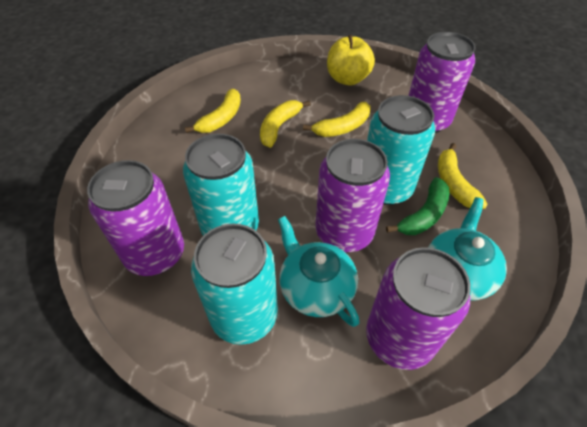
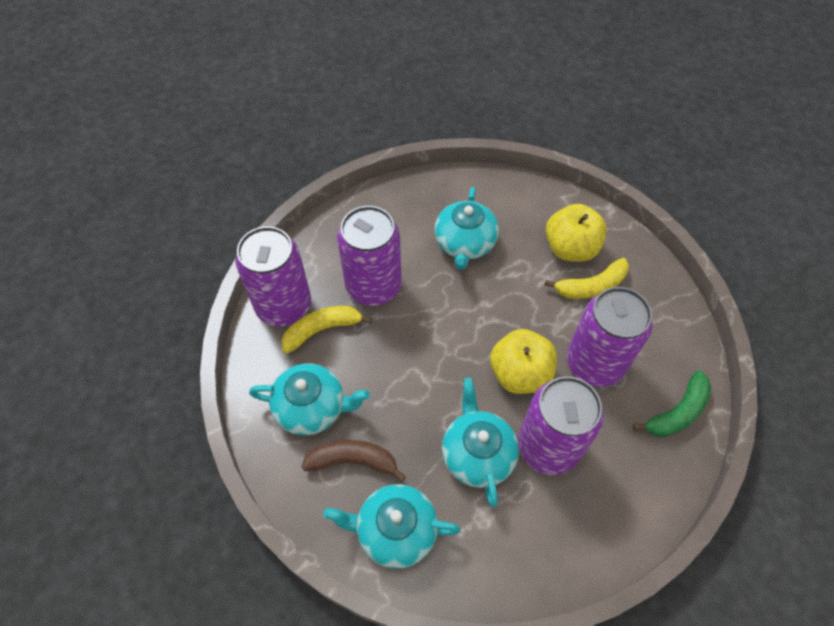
brown banana: none = 0 -> [301,440,406,482] = 1
turquoise can: [183,134,259,236] [191,224,278,345] [367,95,435,205] = 3 -> none = 0
turquoise teapot: [278,216,359,327] [428,197,507,301] = 2 -> [249,363,370,435] [323,484,461,569] [434,187,499,270] [442,378,519,507] = 4
yellow apple: [327,35,375,85] = 1 -> [490,329,557,394] [546,204,607,262] = 2
yellow banana: [185,89,241,133] [260,100,311,148] [303,102,370,137] [438,143,488,209] = 4 -> [281,306,373,354] [544,258,629,299] = 2

